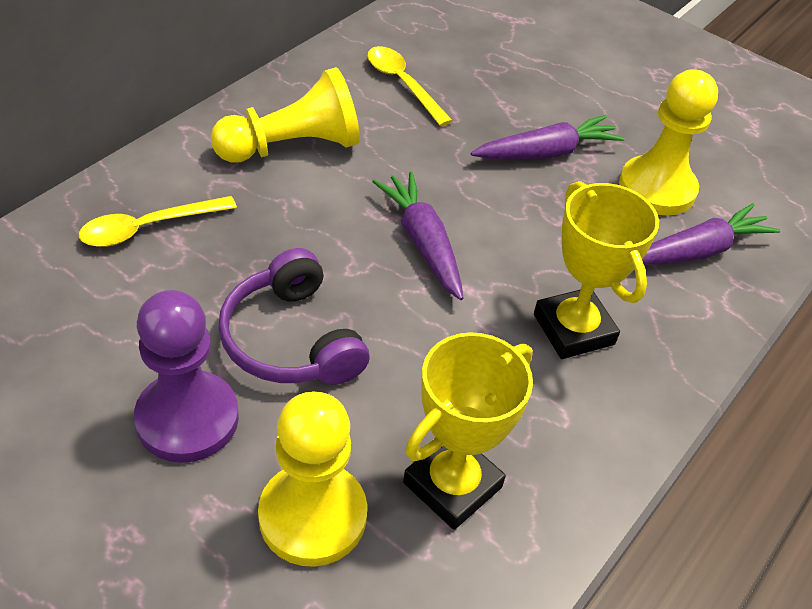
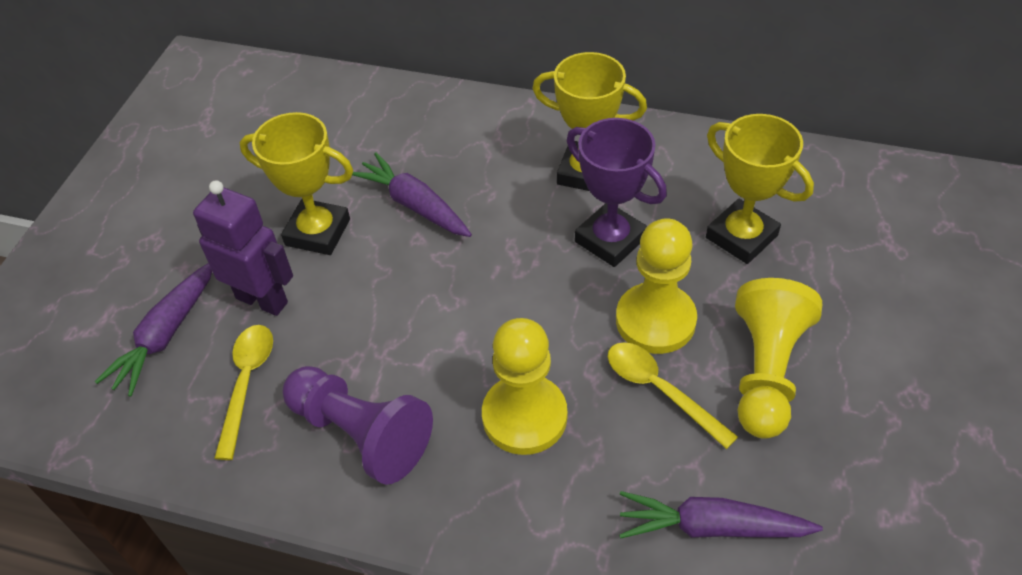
purple headphones: [218,248,370,385] = 1 -> none = 0
purple robot: none = 0 -> [193,180,293,316] = 1
purple trophy: none = 0 -> [567,118,667,267] = 1
yellow trophy: [403,332,533,530] [534,181,659,359] = 2 -> [239,112,353,255] [532,52,647,191] [706,114,814,264] = 3

